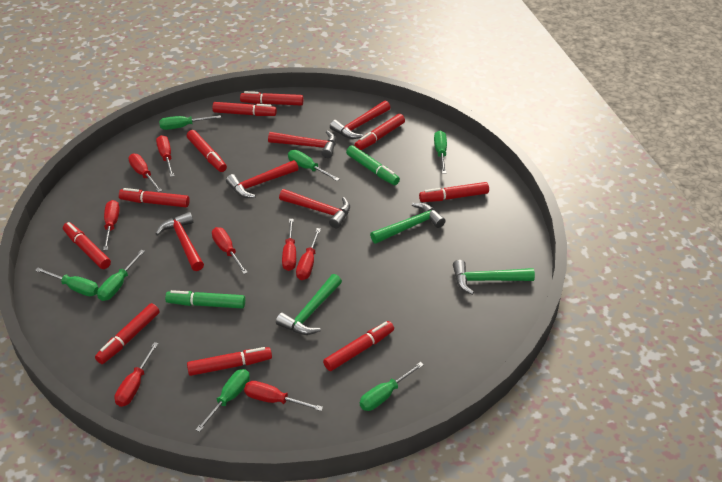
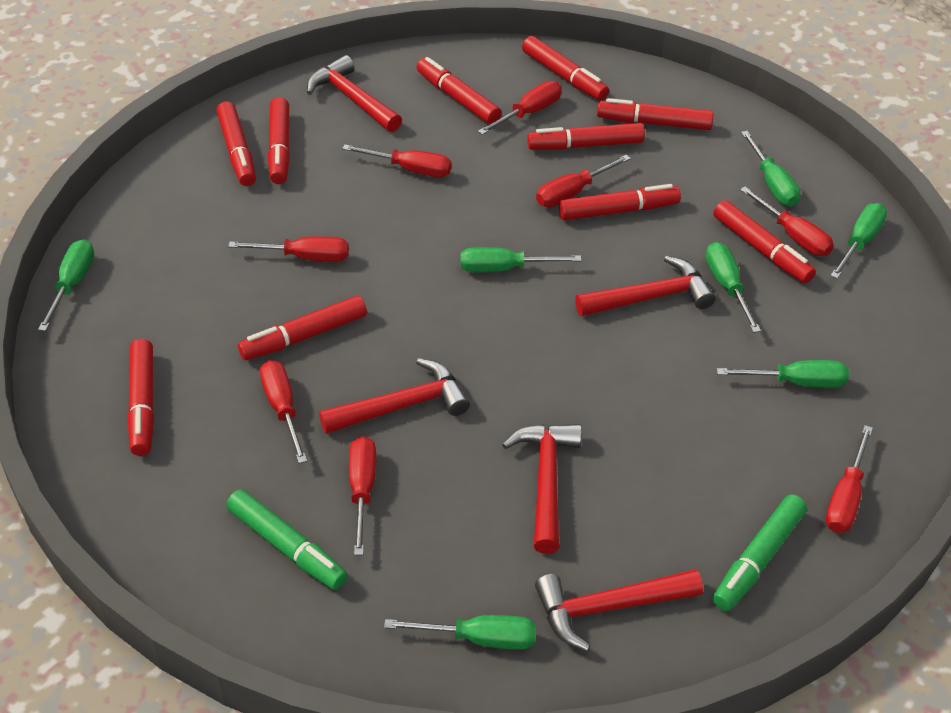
green hammer: [276,274,342,335] [370,203,445,244] [453,260,535,295] = 3 -> none = 0

